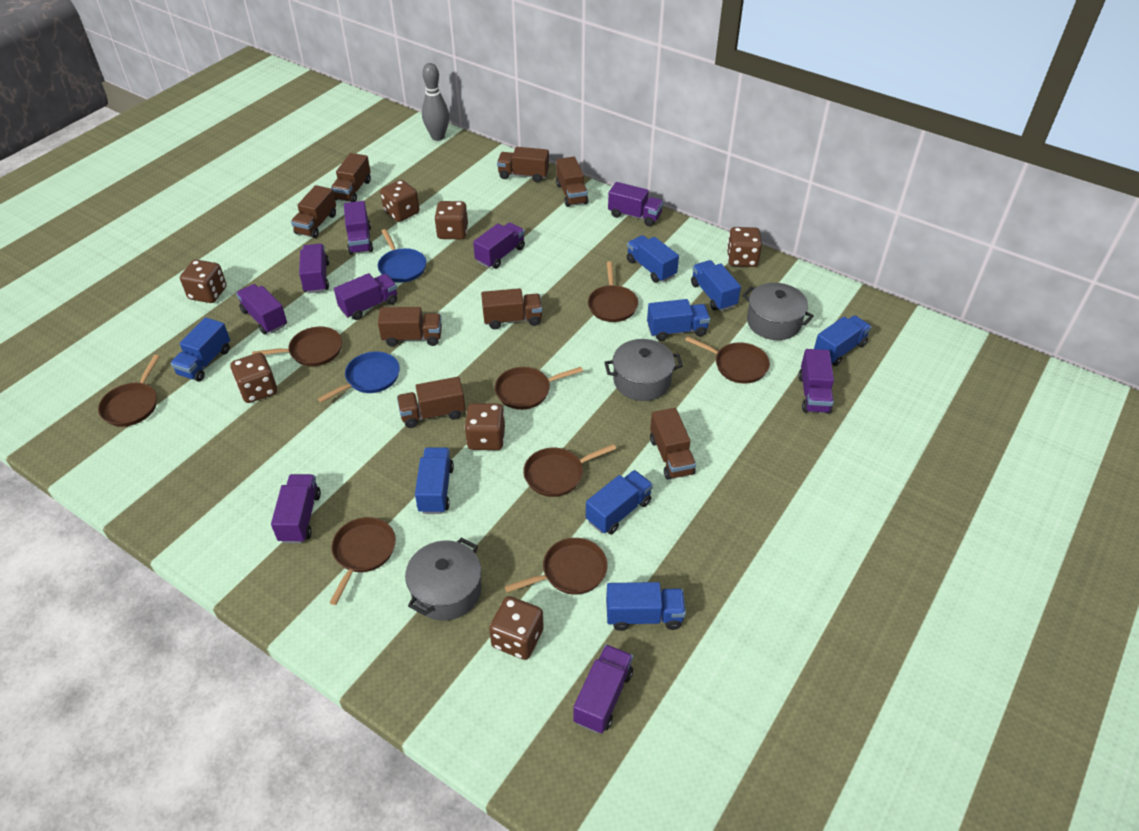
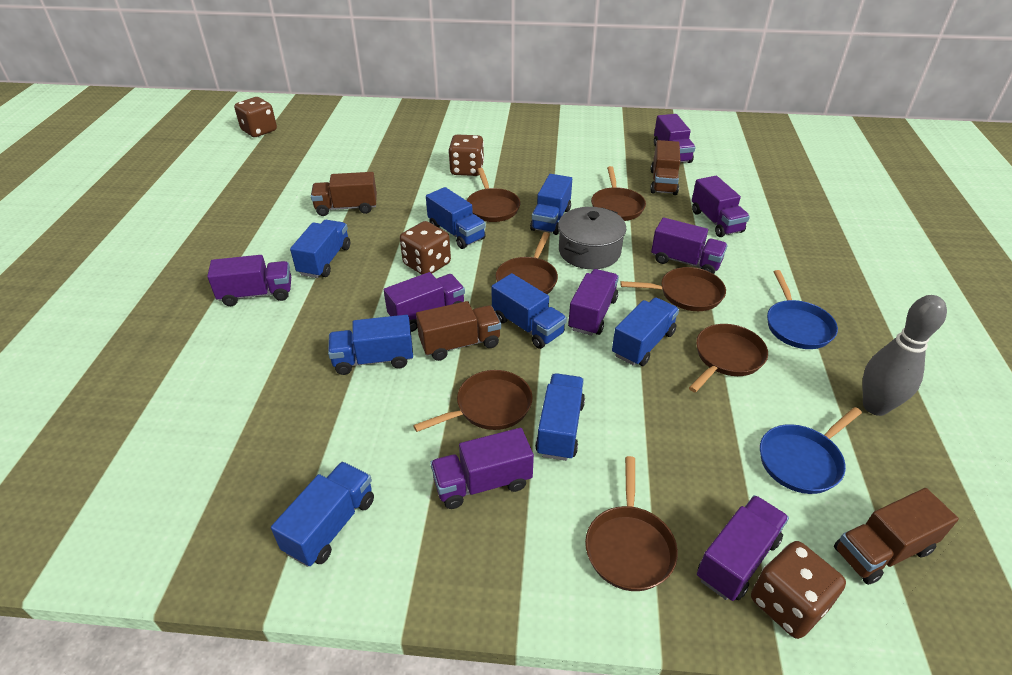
brown dice: [180,260,227,303] [230,353,277,403] [380,180,420,222] [434,201,468,240] [465,403,505,450] [489,596,544,660] [727,227,762,267] = 7 -> [234,97,277,137] [400,221,451,275] [448,134,484,176] [751,541,846,639] = 4
brown pan: [98,355,160,427] [252,326,342,366] [329,517,396,605] [495,367,583,410] [504,538,608,595] [523,444,616,497] [588,261,638,322] [685,336,770,384] = 8 -> [413,370,533,432] [467,168,520,222] [496,232,558,294] [585,456,678,591] [591,166,646,221] [620,267,726,311] [689,324,768,393] = 7
brown truck: [291,185,336,238] [331,153,371,202] [378,307,442,347] [397,377,465,428] [481,288,542,329] [497,147,549,182] [556,157,588,207] [650,408,696,480] = 8 -> [311,172,377,216] [416,301,501,361] [650,140,680,195] [834,488,959,585] = 4
grey pot: [405,537,481,621] [604,339,683,401] [742,283,814,340] = 3 -> [558,207,626,269] = 1
purple truck: [236,284,287,334] [271,474,321,543] [299,244,329,293] [334,273,397,320] [344,201,373,255] [473,222,525,269] [573,644,633,733] [608,182,664,226] [798,349,834,414] = 9 -> [207,255,291,306] [384,272,465,332] [430,428,534,509] [568,269,619,336] [651,217,728,274] [654,114,695,163] [692,176,750,237] [697,495,789,601] = 8

